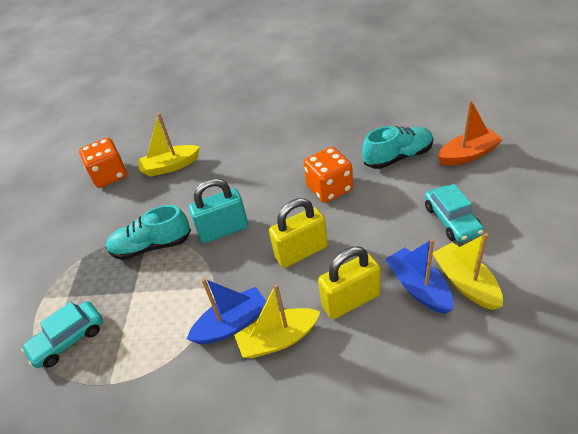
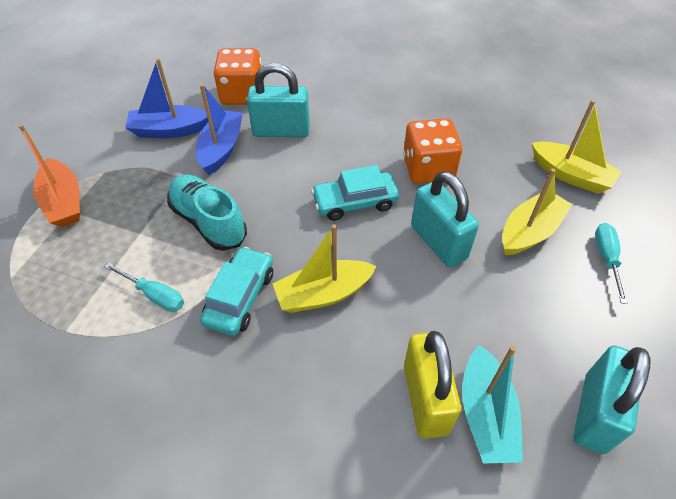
turquoise boat: none = 0 -> [462,345,523,463] = 1
turquoise padlock: [189,178,248,243] = 1 -> [247,63,310,138] [411,171,479,267] [573,345,651,454] = 3
turquoise screwdriver: none = 0 -> [104,262,184,312] [595,223,628,304] = 2
turquoise shoe: [106,205,191,260] [362,126,433,169] = 2 -> [167,174,247,251] = 1
yellow padlock: [269,198,328,268] [318,247,380,319] = 2 -> [404,331,462,439] = 1

